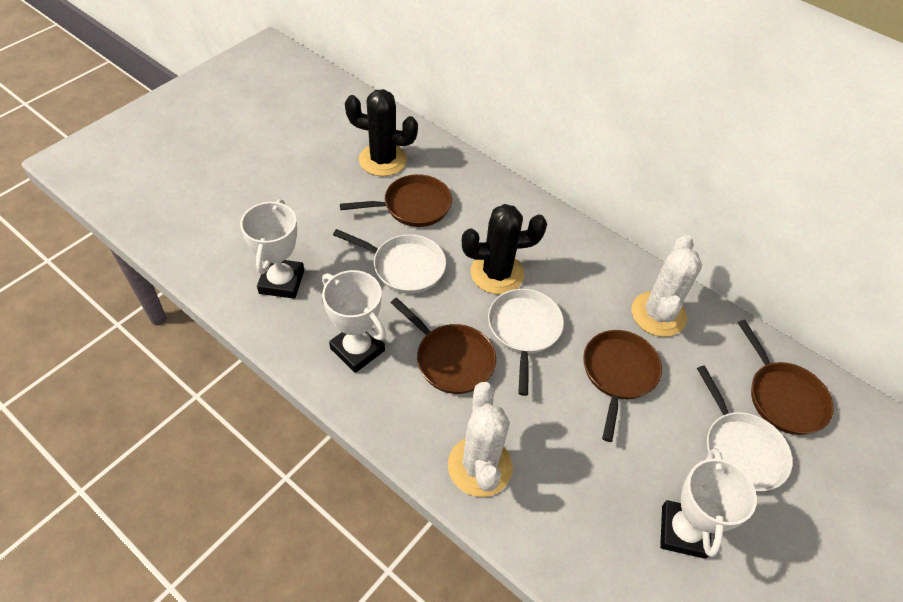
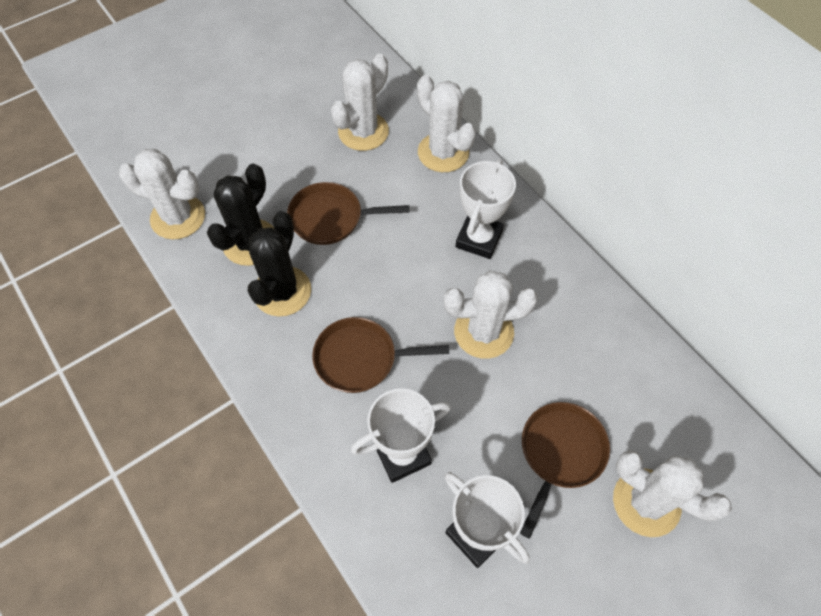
brown pan: [340,174,452,227] [391,297,496,394] [583,330,662,442] [738,320,834,435] = 4 -> [287,182,409,245] [312,317,449,393] [520,402,610,539] = 3
white cactus: [448,382,513,497] [632,235,702,337] = 2 -> [119,149,205,239] [331,54,389,151] [417,75,476,172] [444,270,538,359] [613,450,732,537] = 5
white pan: [333,229,446,294] [488,289,564,396] [697,365,793,492] = 3 -> none = 0

